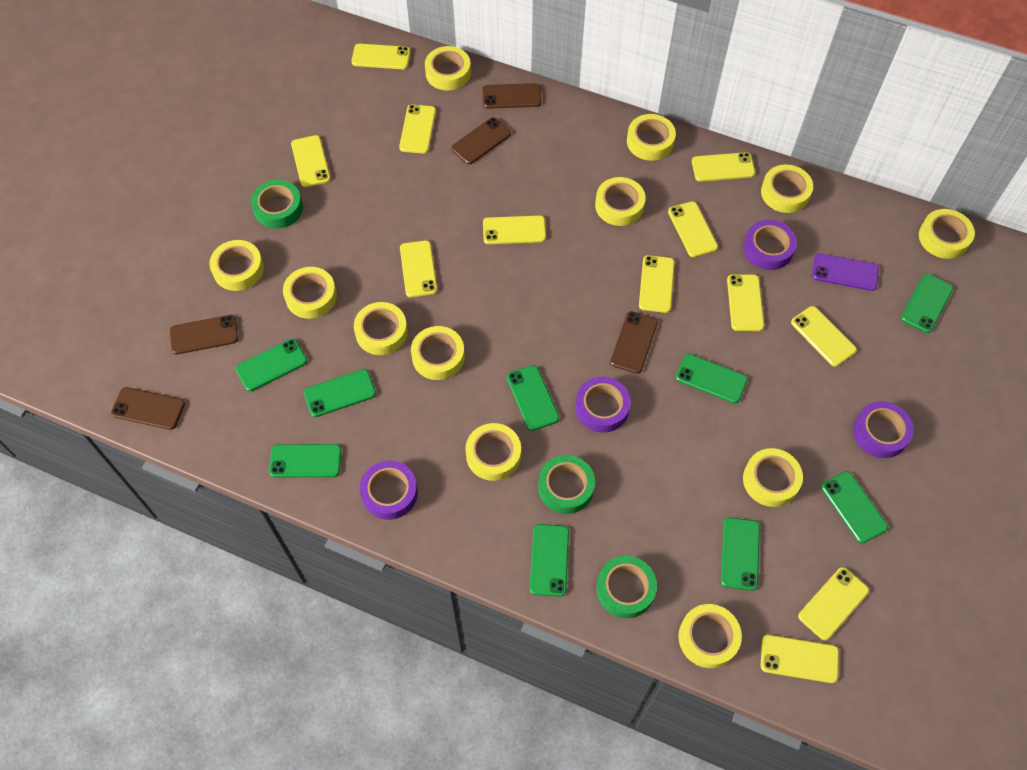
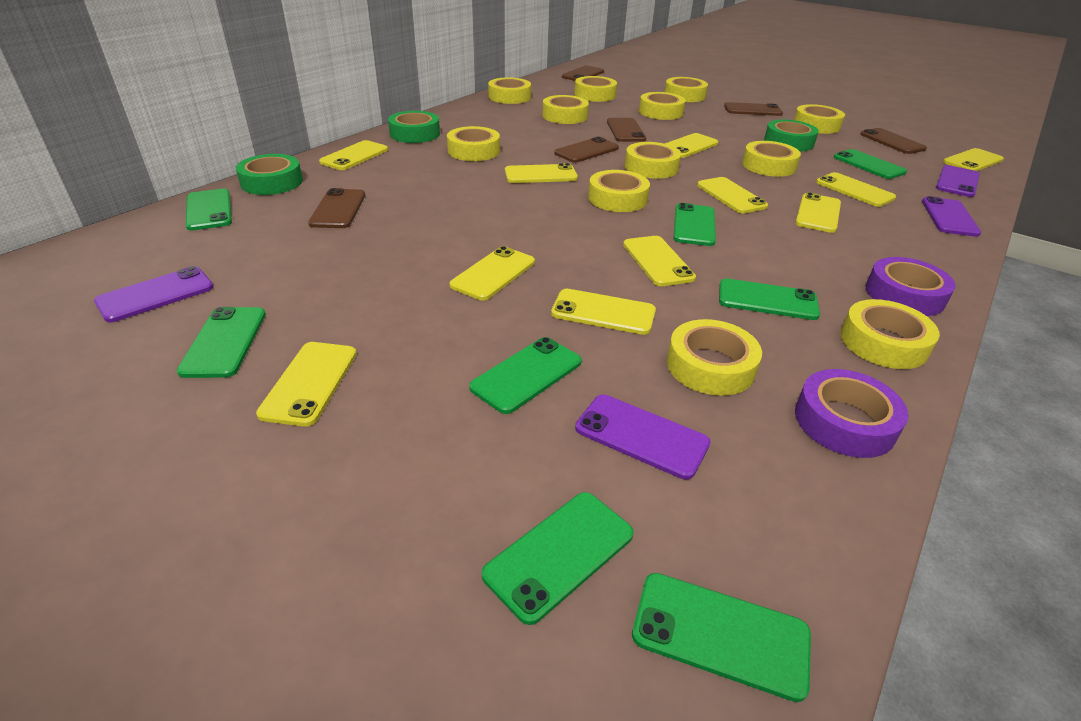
brown phone: [111,387,185,430] [170,315,238,354] [451,117,511,165] [482,83,541,109] [610,311,658,374] = 5 -> [308,188,365,228] [554,137,619,163] [562,66,604,81] [607,118,646,142] [724,102,783,116] [860,128,927,154] = 6
green phone: [236,339,307,391] [269,444,341,477] [304,369,376,417] [507,365,559,431] [530,524,569,597] [676,354,748,403] [721,517,760,591] [821,471,888,543] [901,274,953,333] = 9 -> [177,307,266,378] [186,189,232,230] [469,337,582,414] [482,492,634,625] [632,573,811,702] [674,203,716,246] [719,278,820,320] [834,149,907,179] = 8
purple phone: [812,253,879,291] = 1 -> [94,266,213,322] [575,394,711,480] [922,196,981,237] [936,165,980,197] = 4
purple tape: [360,461,418,520] [575,377,631,433] [743,220,797,270] [853,401,914,458] = 4 -> [795,369,908,458] [866,257,956,316] = 2
yellow phone: [291,135,331,187] [351,44,411,69] [399,104,436,154] [400,240,437,297] [483,215,546,244] [639,255,675,313] [668,201,718,257] [692,152,755,182] [727,274,764,331] [760,635,839,683] [791,306,857,367] [798,567,869,640] = 12 -> [256,342,357,427] [319,140,388,170] [449,246,535,300] [505,163,578,183] [551,289,656,335] [623,236,696,286] [665,133,718,158] [697,177,768,213] [795,193,841,233] [816,172,896,207] [943,148,1004,171] = 11

